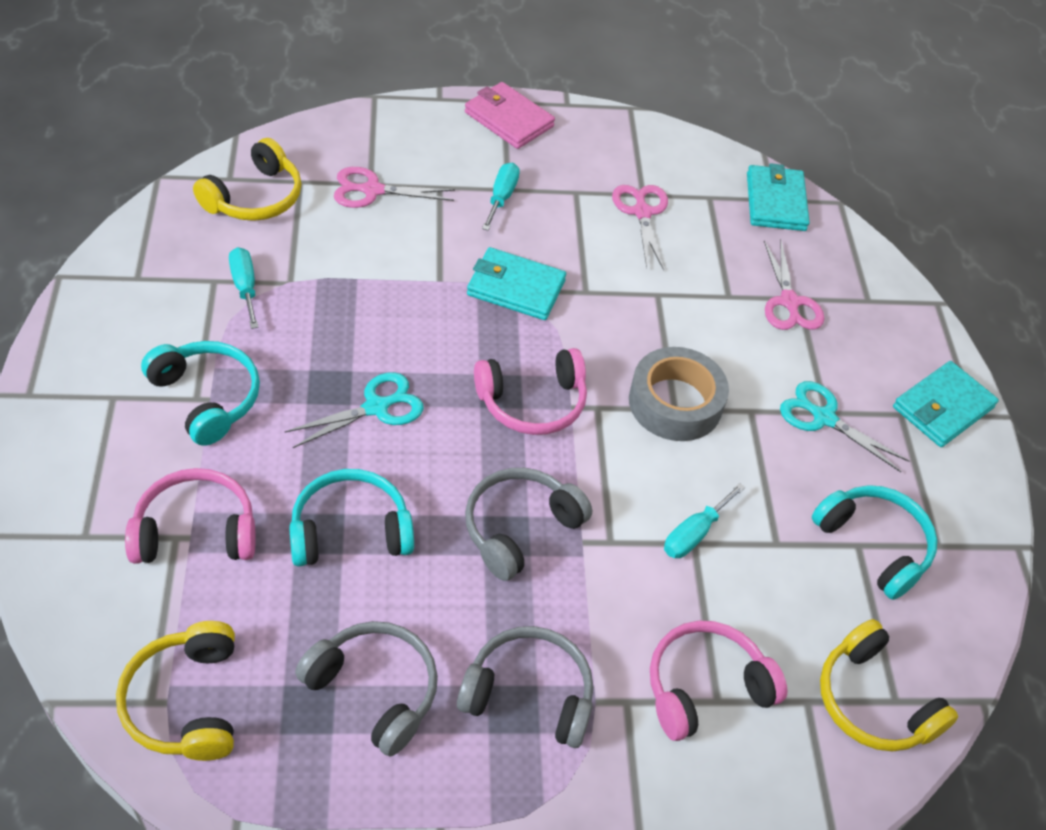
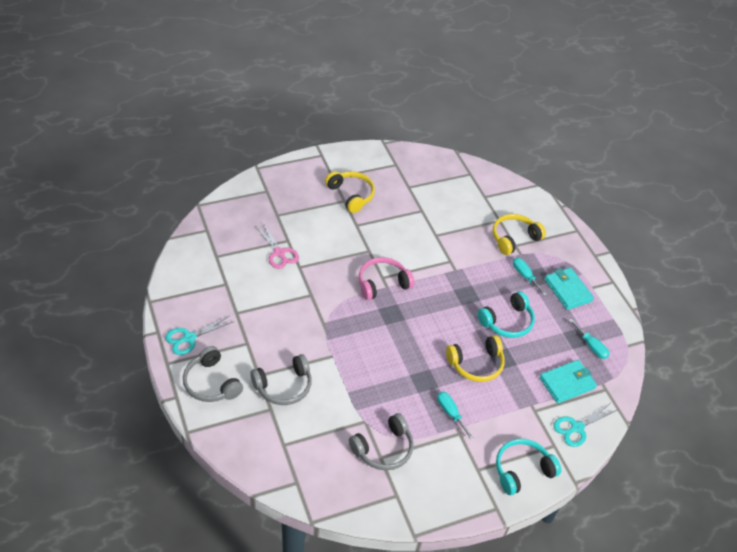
grey tape: [629,347,729,441] = 1 -> none = 0
pink headphones: [125,468,256,564] [474,348,587,435] [650,621,787,741] = 3 -> [359,257,414,300] = 1
pink scissors: [334,167,455,208] [612,185,668,270] [764,241,824,330] = 3 -> [256,222,299,269] = 1
pink wallet: [465,82,555,149] = 1 -> none = 0
turquoise headphones: [141,341,260,446] [289,469,414,567] [812,485,938,600] = 3 -> [477,291,535,338] [496,439,561,495] = 2
turquoise wallet: [467,247,566,320] [747,163,810,231] [893,361,999,447] = 3 -> [539,360,597,403] [545,268,594,310] = 2

